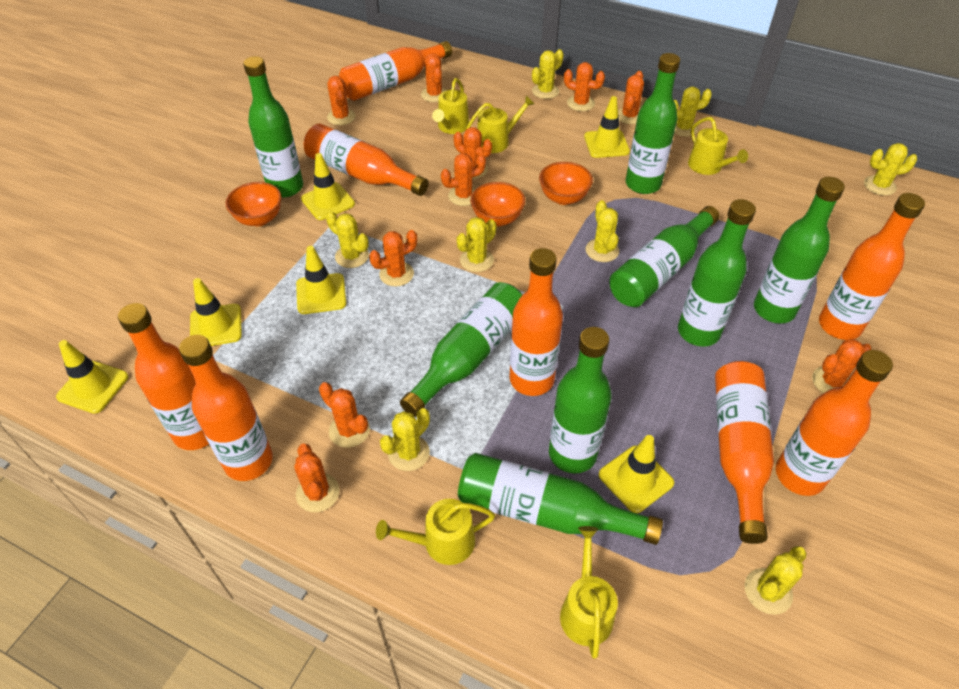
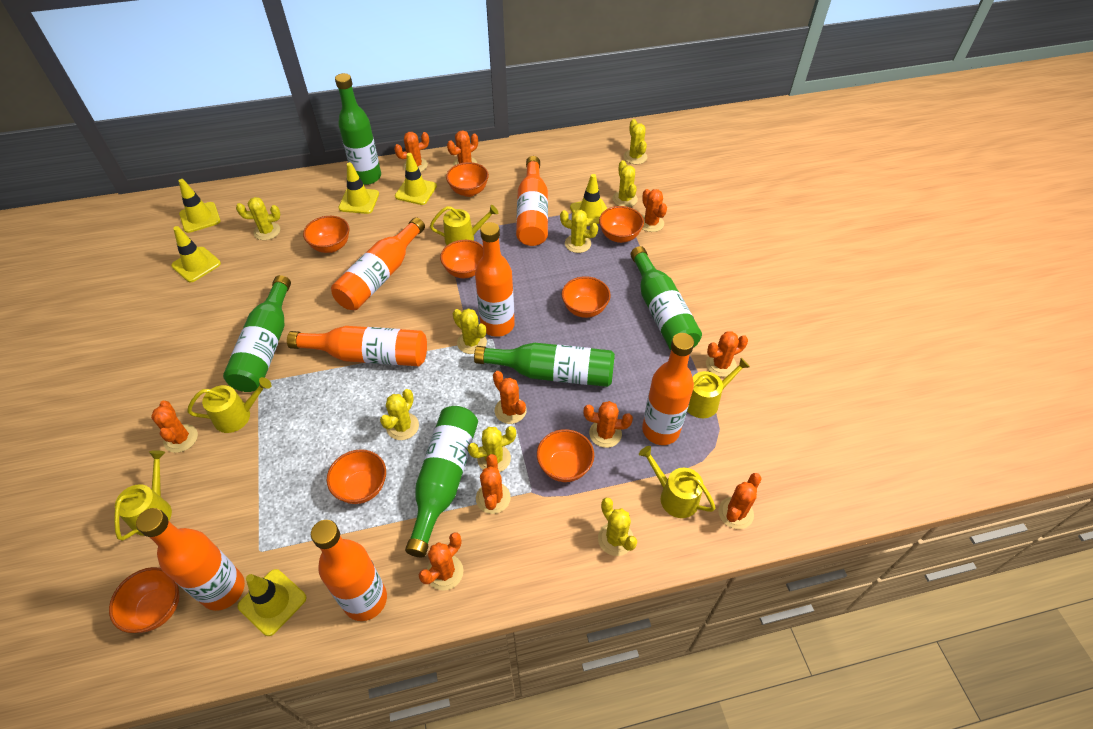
green bottle: [243,56,303,198] [400,282,523,417] [458,453,663,545] [549,327,612,474] [609,206,720,307] [625,53,680,194] [678,199,756,347] [754,177,845,324] = 8 -> [223,275,291,392] [335,73,381,185] [405,406,478,557] [474,343,615,387] [630,246,702,350] = 5
orange bottle: [118,303,209,450] [179,335,273,481] [304,123,429,196] [339,41,452,101] [510,248,563,396] [715,361,774,544] [776,350,893,496] [819,193,925,340] = 8 -> [136,508,245,611] [287,326,427,366] [311,520,387,621] [331,217,425,310] [475,222,515,337] [516,156,548,246] [642,333,694,445] = 7
orange bowl: [225,182,282,226] [470,182,525,226] [539,162,593,205] = 3 -> [109,567,179,633] [303,216,350,253] [327,449,386,504] [440,240,483,278] [446,162,489,197] [537,429,594,482] [562,276,611,318] [599,206,644,243] = 8

